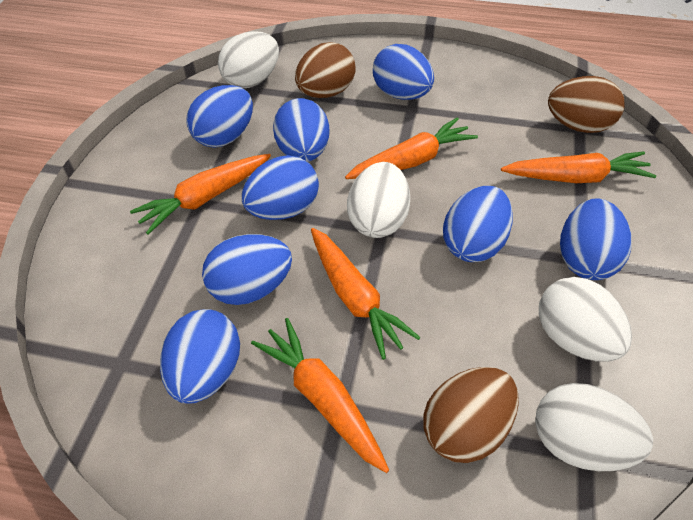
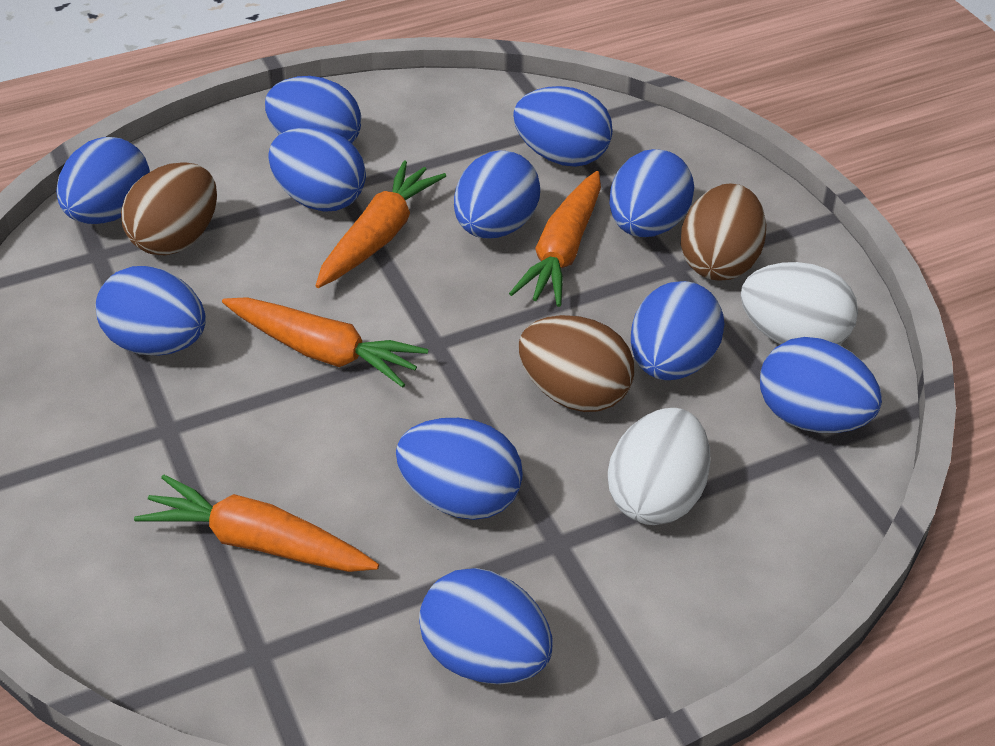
blue egg: [160,309,240,403] [186,85,253,148] [202,234,292,305] [242,155,319,220] [273,98,330,162] [373,44,434,100] [443,186,513,262] [560,198,632,280] = 8 -> [56,137,150,224] [96,266,206,355] [265,76,361,144] [268,127,366,212] [396,418,523,520] [419,568,553,684] [454,150,540,239] [513,86,613,167] [609,149,694,237] [631,281,725,380] [760,337,882,433] = 11
orange carrot: [130,154,271,235] [251,318,389,473] [311,228,421,360] [345,117,478,179] [501,151,656,183] = 5 -> [134,474,379,572] [222,297,428,388] [316,161,446,288] [509,171,601,307] = 4
white egg: [218,31,279,88] [347,162,410,238] [535,383,653,471] [539,277,632,362] = 4 -> [608,408,710,525] [741,262,858,345] = 2

